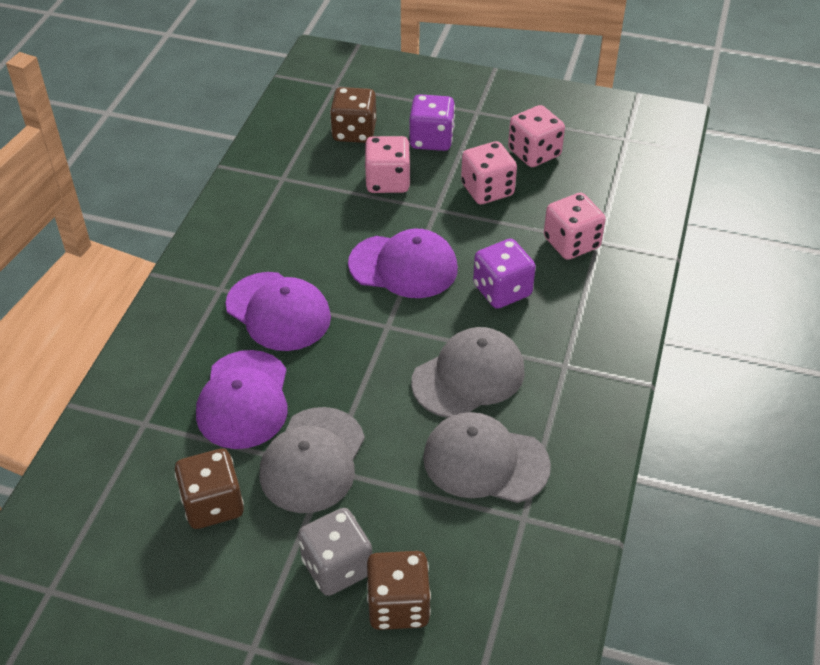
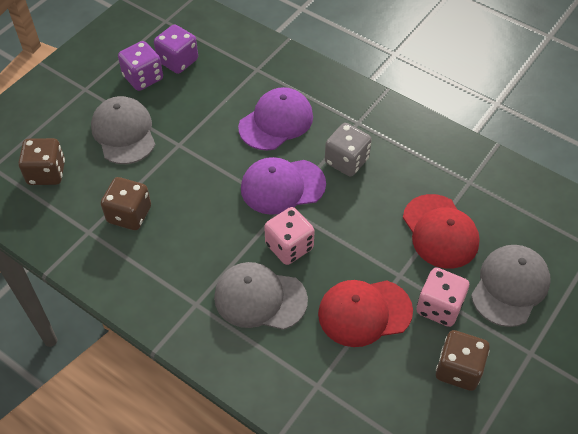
pink dice: [365,136,411,193] [461,141,517,204] [508,105,565,167] [544,193,606,260] = 4 -> [264,207,315,265] [416,267,469,327] = 2
purple cap: [196,350,288,449] [226,272,331,351] [348,229,458,298] = 3 -> [238,87,313,150] [241,157,326,215] = 2
red cap: none = 0 -> [318,280,413,347] [403,194,480,269] = 2

